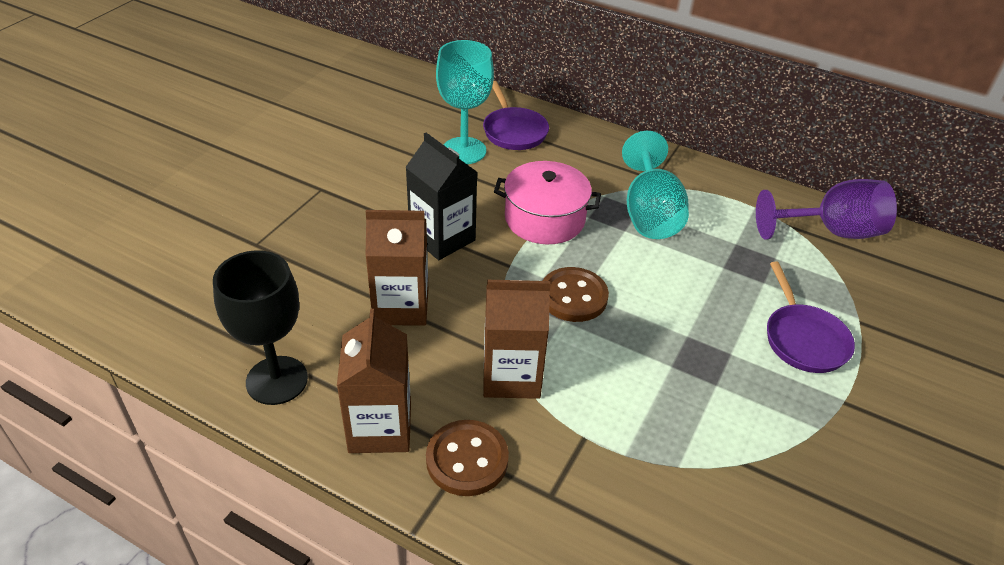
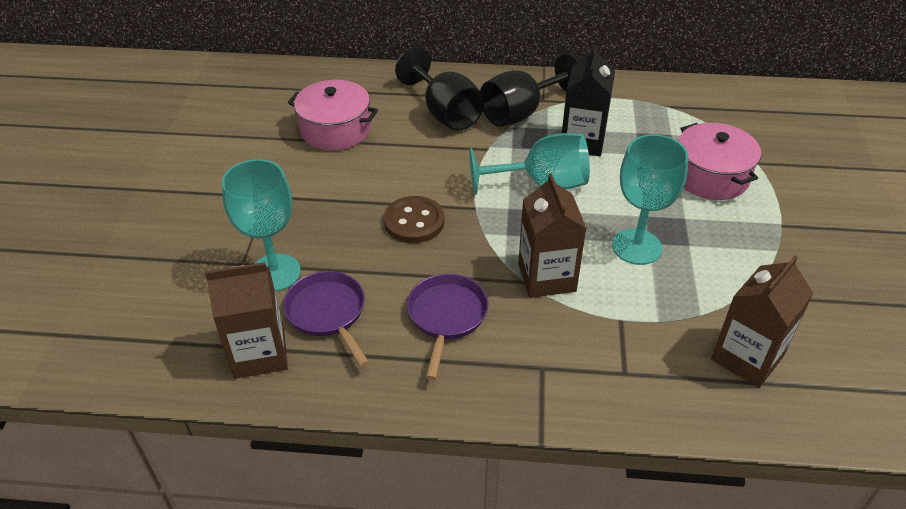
black goblet: [213,250,308,405] = 1 -> [395,47,484,131] [480,54,579,127] = 2
brown button: [426,420,509,496] [543,267,609,322] = 2 -> [384,196,445,243] = 1
pink pot: [494,161,601,244] = 1 -> [288,80,378,151] [678,123,761,200] = 2
purple goblet: [756,179,897,240] = 1 -> none = 0
turquoise goblet: [436,40,494,164] [622,131,689,239] = 2 -> [222,159,301,292] [469,133,590,195] [612,134,688,265] = 3

